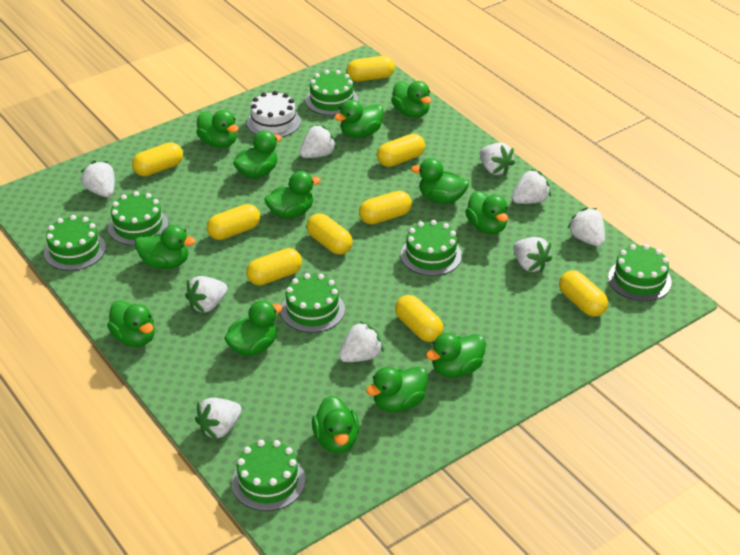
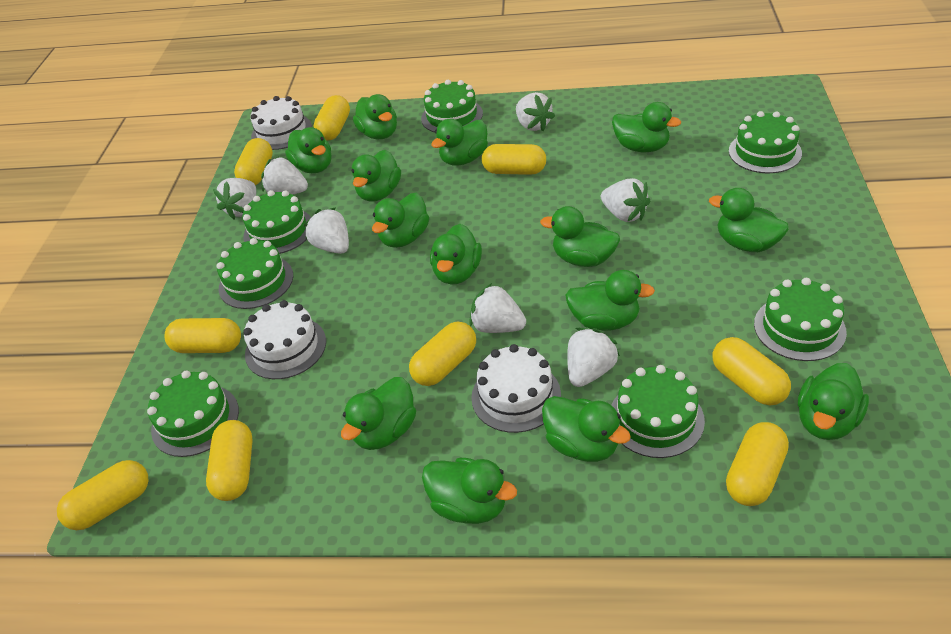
green duck: [107,300,155,347] [135,225,196,269] [196,110,239,148] [224,300,283,356] [233,130,282,179] [264,171,321,219] [312,395,359,453] [334,100,384,138] [366,367,428,412] [391,81,432,118] [411,158,469,204] [426,333,486,378] [465,191,508,234] = 13 -> [285,127,331,173] [341,377,416,450] [352,150,401,202] [353,94,397,139] [372,193,429,248] [422,458,517,524] [430,224,482,285] [431,119,488,166] [540,206,620,267] [542,396,631,462] [565,270,655,331] [612,102,681,152] [709,188,789,252] [798,363,869,440] = 14
white cake: [247,91,301,137] = 1 -> [243,300,326,379] [251,96,312,150] [471,344,561,433] = 3
white strawberry: [81,161,115,197] [185,276,228,313] [195,398,242,439] [299,125,337,158] [339,321,384,362] [480,143,515,176] [512,169,551,204] [513,237,552,273] [567,207,605,246] = 9 -> [213,178,256,219] [261,157,308,195] [303,207,349,254] [469,283,526,333] [516,92,555,131] [567,328,620,387] [601,178,651,222] = 7

